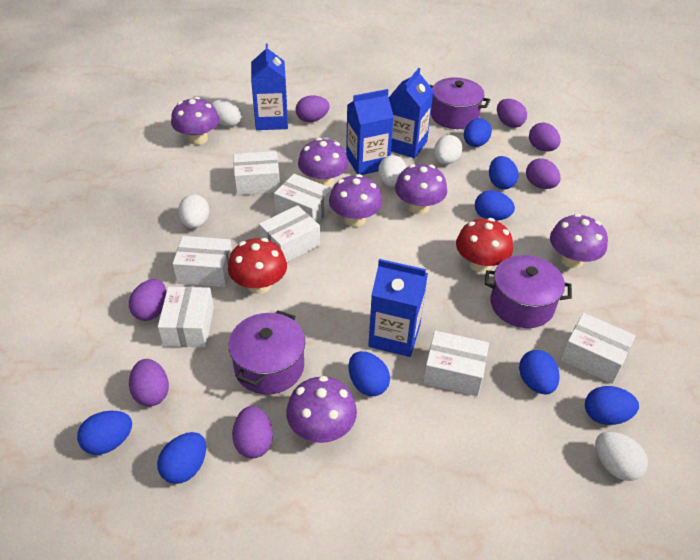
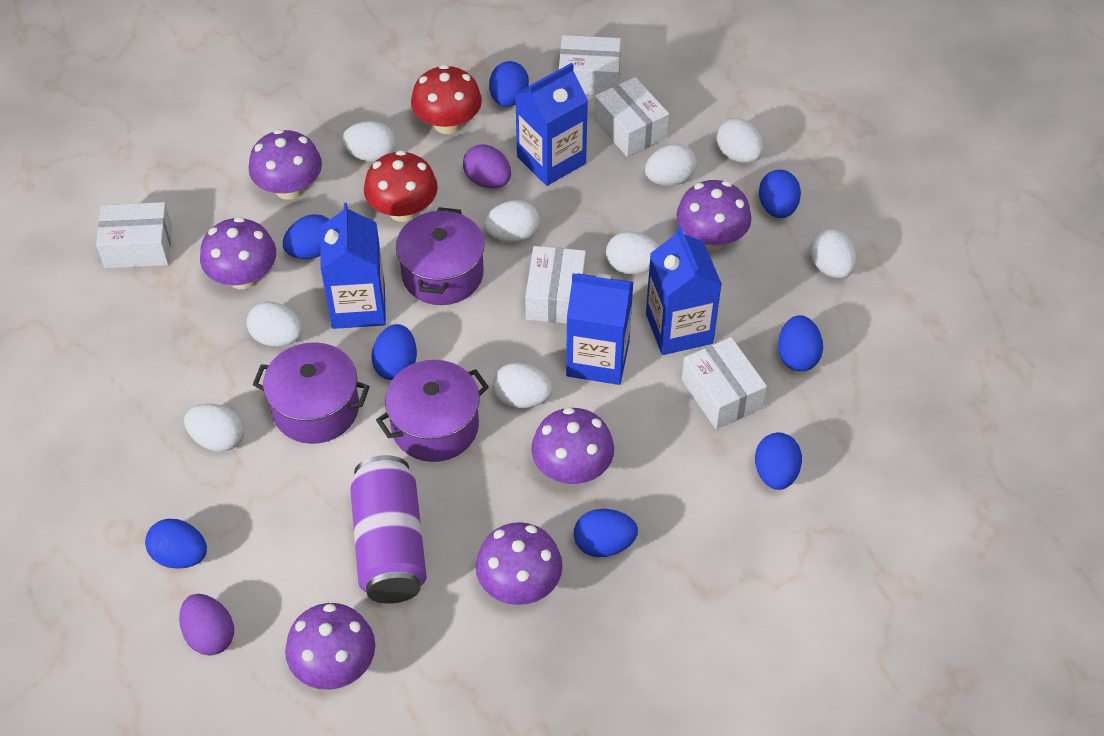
purple can: none = 0 -> [350,455,427,604] = 1
purple egg: [129,279,167,321] [129,359,169,407] [232,406,273,458] [296,95,330,122] [497,99,527,128] [526,158,561,189] [529,122,561,152] = 7 -> [179,594,234,655] [463,144,511,189] = 2
white box: [158,287,214,347] [172,236,232,287] [234,151,280,195] [259,205,320,262] [274,174,332,223] [423,331,489,396] [561,313,635,384] = 7 -> [96,202,172,268] [525,246,586,324] [559,35,621,95] [594,77,669,157] [682,337,767,429] = 5
white egg: [178,194,209,229] [211,99,242,127] [378,155,406,187] [434,135,462,165] [595,432,648,481] = 5 -> [184,404,244,452] [246,302,302,347] [342,121,396,162] [484,200,540,243] [493,362,553,408] [606,231,659,274] [645,144,697,186] [717,118,764,163] [810,229,857,278] = 9

